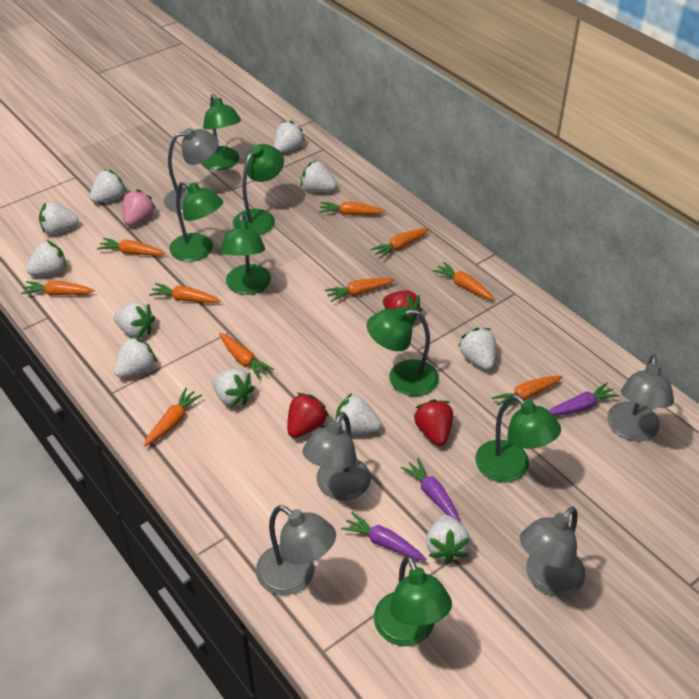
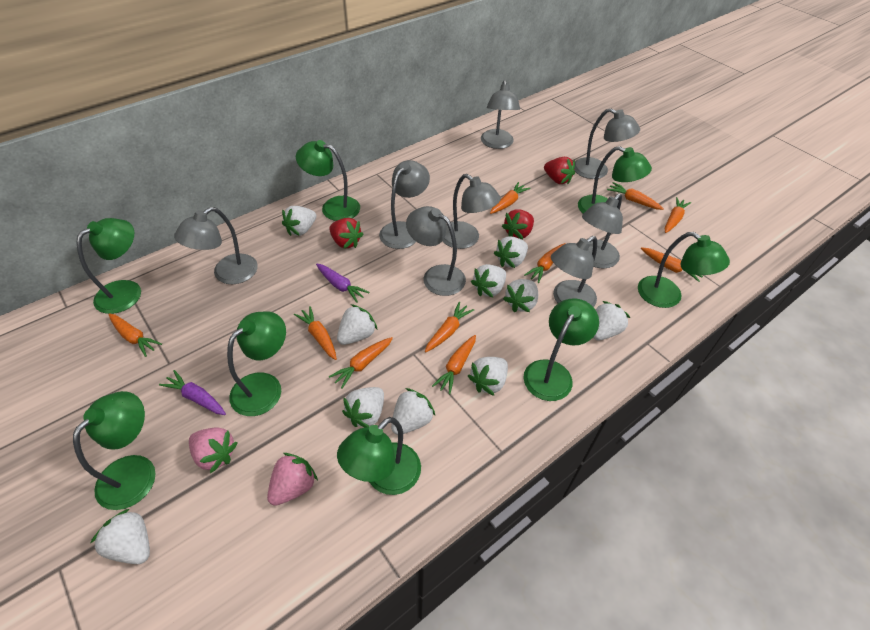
green lamp: [169,181,223,262] [202,94,241,170] [220,213,271,295] [233,144,284,235] [367,307,439,396] [374,555,452,646] [475,395,561,483] = 7 -> [73,391,156,510] [77,218,141,314] [227,311,286,416] [296,140,360,221] [337,417,421,495] [523,298,599,401] [578,146,652,214] [638,232,730,308] = 8
grey lamp: [164,128,219,213] [256,505,336,595] [302,412,371,500] [520,507,585,597] [607,354,674,441] = 5 -> [174,207,258,284] [379,160,430,249] [406,206,466,296] [443,174,501,249] [481,80,520,149] [551,236,597,307] [574,108,640,179] [582,193,623,269] = 8
pink strawberry: [122,189,156,226] = 1 -> [189,427,238,473] [267,453,318,506] = 2
purple carrot: [341,512,426,561] [401,458,461,523] [549,382,619,416] = 3 -> [159,370,226,415] [316,264,369,303] = 2
white strawberry: [26,240,66,276] [39,202,79,234] [90,169,126,203] [113,302,155,338] [114,336,157,378] [212,369,255,408] [274,120,305,153] [301,161,337,192] [335,393,381,434] [426,515,470,564] [458,328,496,370] = 11 -> [90,509,150,564] [282,206,316,236] [337,304,378,345] [342,387,384,428] [391,388,435,435] [468,357,508,396] [471,264,506,298] [494,236,528,268] [503,279,538,312] [593,301,630,341] = 10

